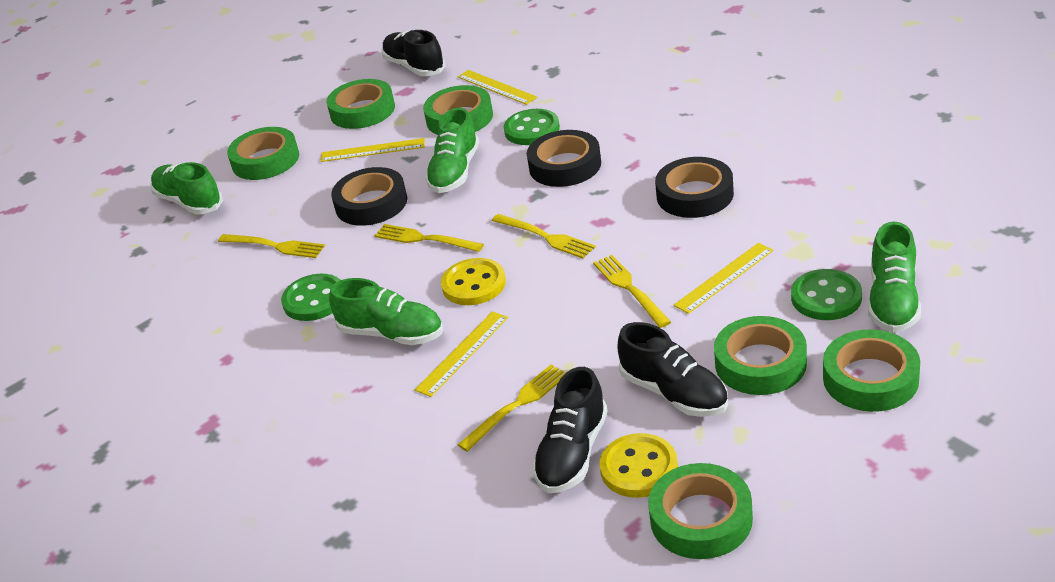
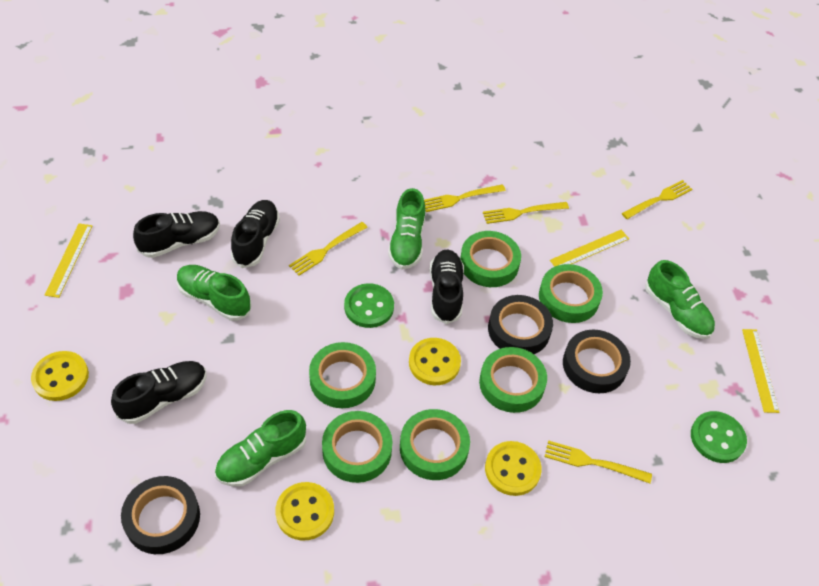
black shoe: [382,30,445,76] [532,367,608,493] [617,322,728,417] = 3 -> [111,361,207,424] [133,211,220,258] [231,200,280,268] [429,249,464,324] = 4
green button: [281,274,340,321] [504,109,560,145] [791,269,862,320] = 3 -> [344,283,394,328] [691,411,747,463] = 2
yellow button: [441,258,506,305] [599,433,678,498] = 2 -> [31,351,89,401] [275,482,334,541] [409,338,461,385] [485,441,542,496] = 4
yellow ruler: [320,138,425,162] [415,311,508,397] [458,70,538,105] [674,243,774,314] = 4 -> [45,224,92,298] [550,230,629,267] [742,329,780,413] = 3

